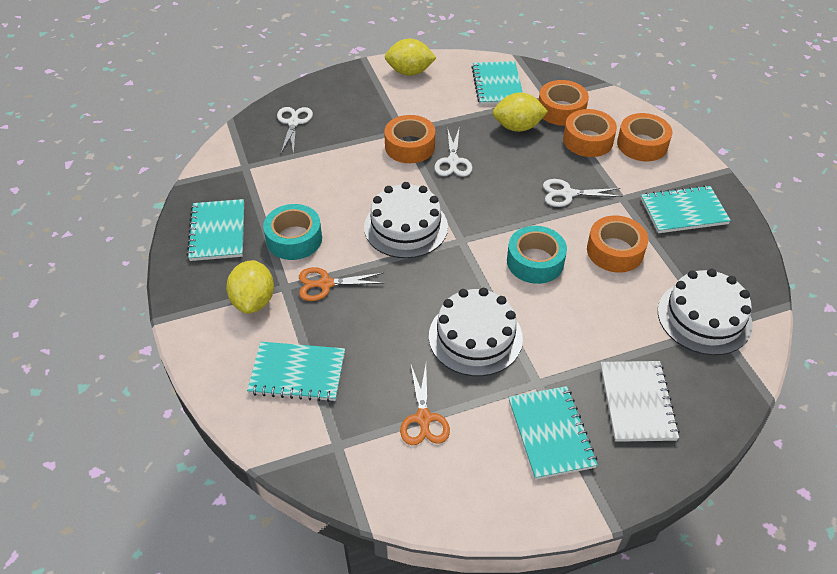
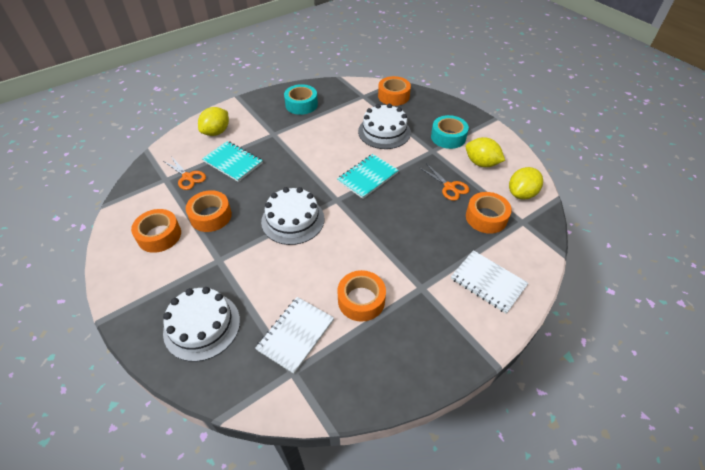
turquoise notebook: [187,199,244,261] [247,342,345,402] [471,61,523,105] [508,386,598,480] [641,185,731,233] = 5 -> [202,141,263,182] [337,154,399,199] = 2
white notebook: [600,361,680,442] = 1 -> [255,297,334,374] [451,250,529,314] = 2
white scissors: [277,107,313,155] [434,127,472,177] [543,179,623,207] = 3 -> none = 0

